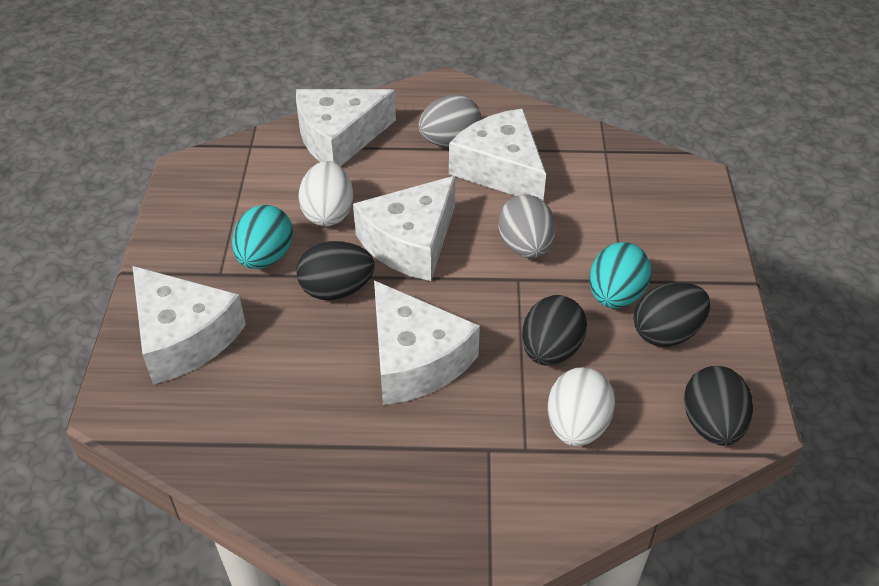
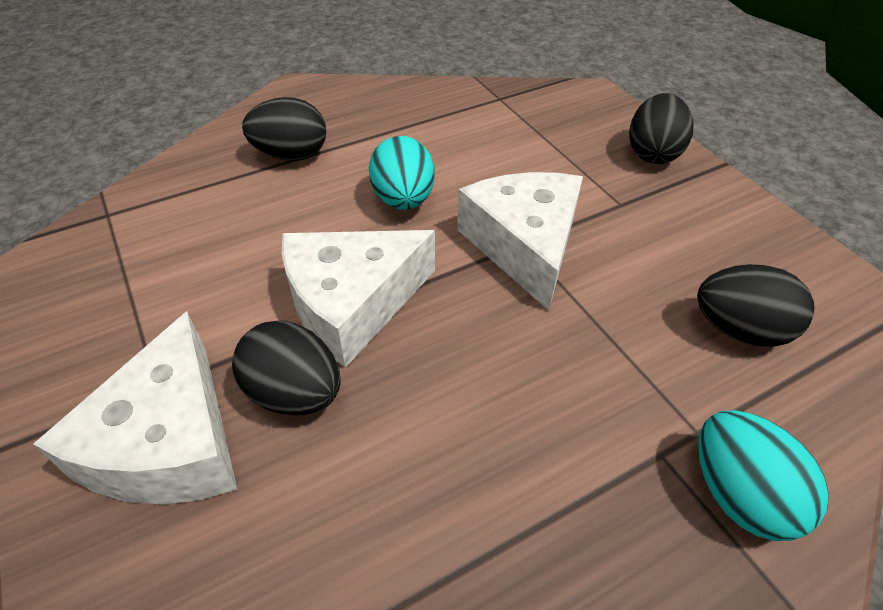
grey egg: [418,95,481,147] [498,194,556,258] = 2 -> none = 0
white cheese: [133,266,246,385] [296,89,396,166] [353,176,455,281] [374,280,480,405] [449,109,546,200] = 5 -> [33,311,237,504] [281,230,435,368] [457,172,583,311] = 3
white egg: [298,161,353,226] [548,367,615,446] = 2 -> none = 0

